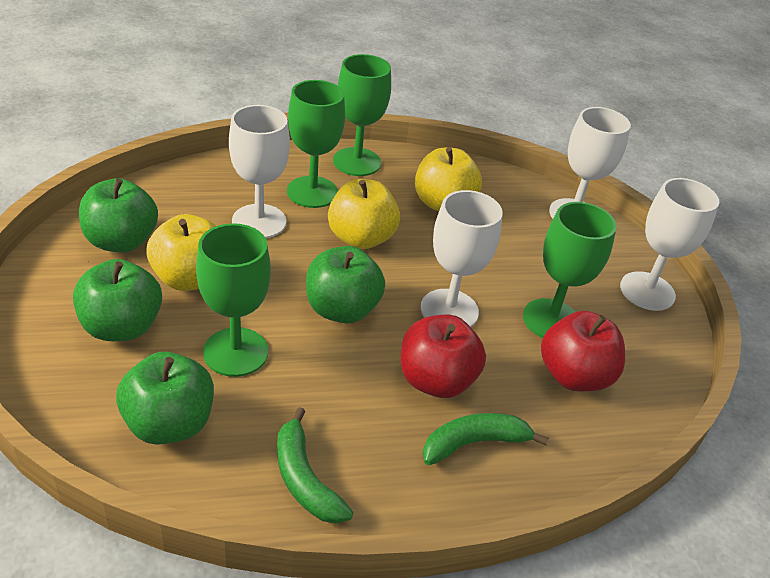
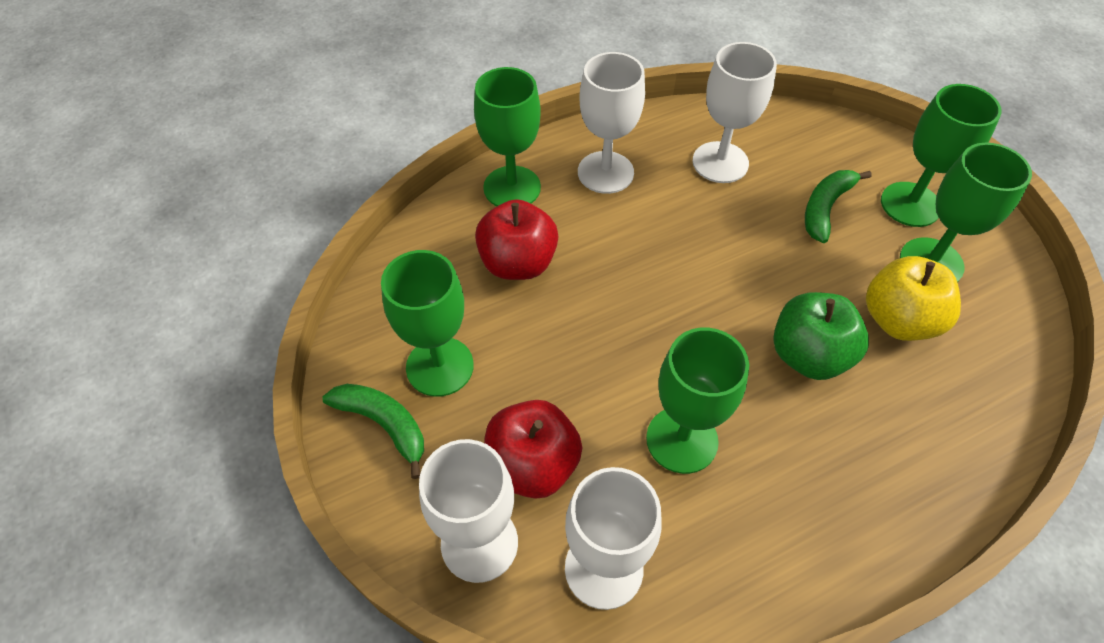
green apple: [73,259,162,341] [79,178,158,252] [116,352,214,445] [306,246,385,323] = 4 -> [774,292,869,380] = 1
green goblet: [196,223,271,377] [287,80,345,208] [333,54,391,176] [523,202,617,338] = 4 -> [381,250,474,397] [474,67,541,206] [646,328,749,474] [881,84,1002,227] [900,143,1032,282] = 5
yellow apple: [147,214,216,291] [328,179,400,249] [415,147,482,212] = 3 -> [866,256,961,341] = 1

